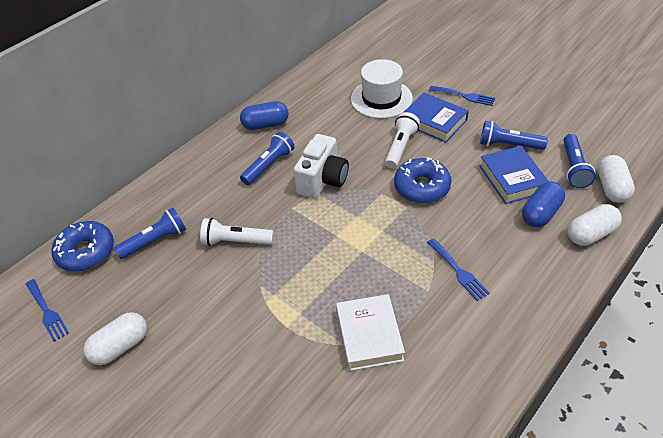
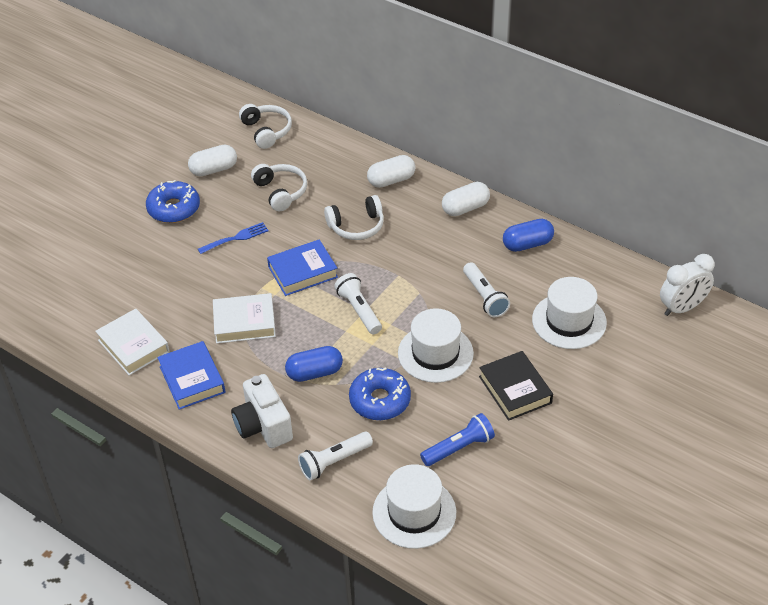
black book: none = 0 -> [479,351,553,421] = 1
blue flashlight: [114,208,186,259] [240,132,295,185] [480,121,548,150] [563,134,596,188] = 4 -> [420,413,495,466] = 1
blue fork: [26,279,69,342] [427,238,490,301] [429,86,495,106] = 3 -> [198,222,269,254] = 1
white book: [336,294,405,371] = 1 -> [95,308,170,375] [213,293,276,344] = 2
white clock: none = 0 -> [660,254,715,316] = 1
white flashlight: [200,218,274,246] [385,112,420,169] = 2 -> [298,432,373,481] [334,273,382,334] [463,262,510,317] = 3
white hat: [351,59,413,119] = 1 -> [372,464,456,549] [398,308,474,383] [532,277,607,349] = 3
white headphones: none = 0 -> [239,104,292,149] [251,164,307,211] [324,195,384,240] = 3

